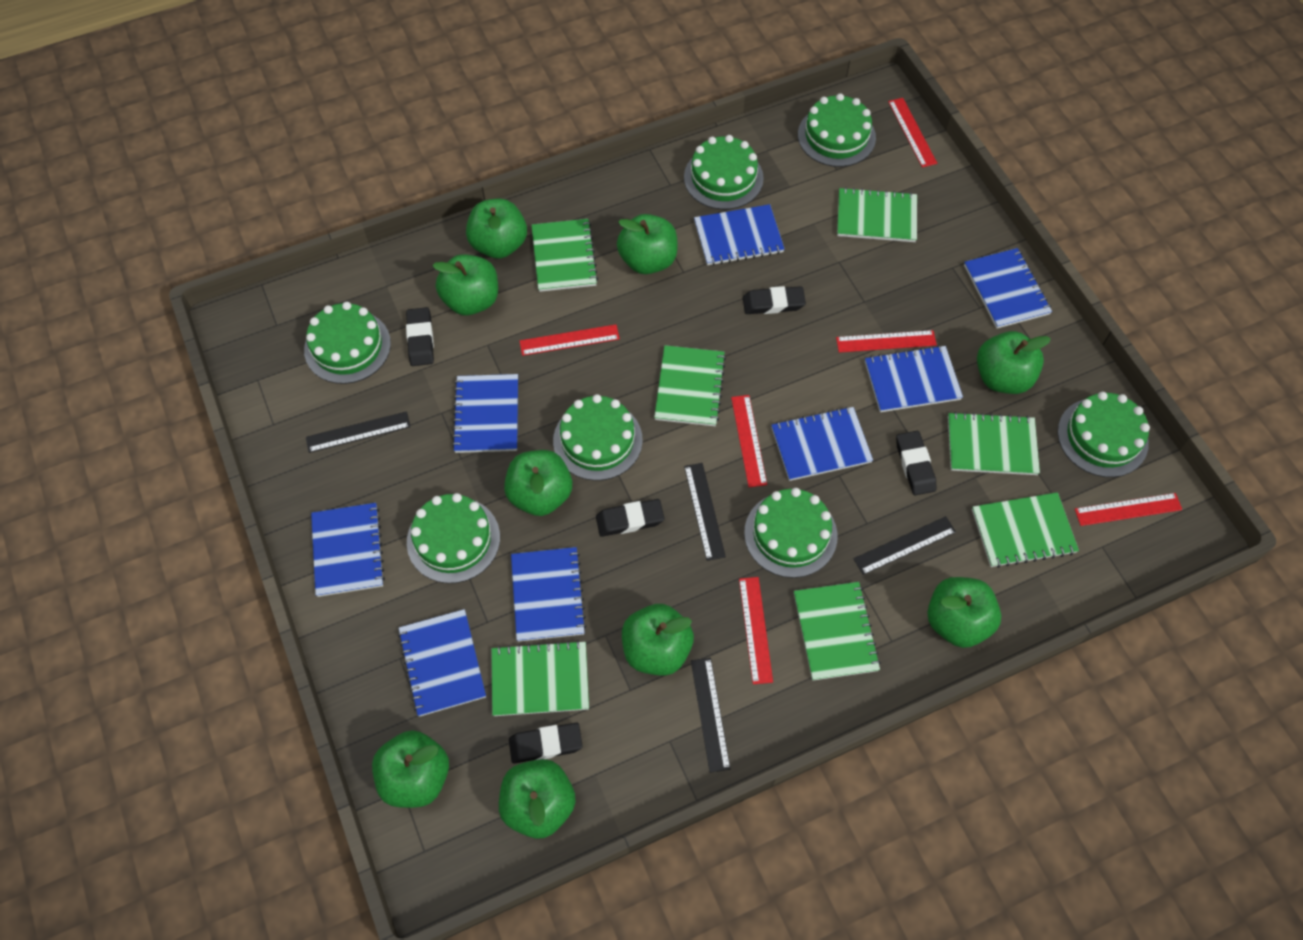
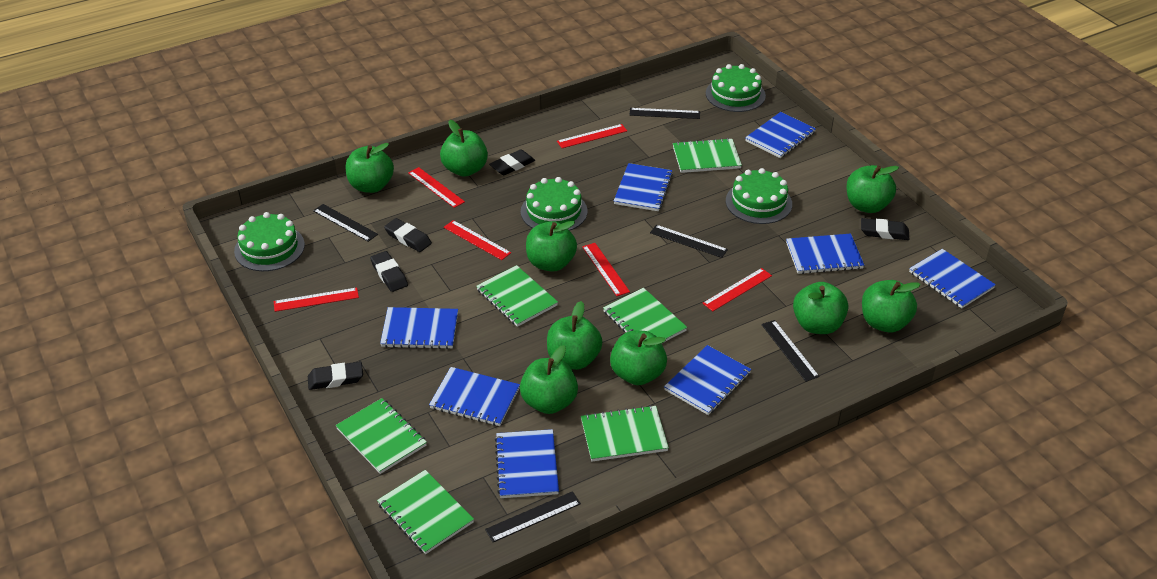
black ruler: [306,411,411,453] [684,463,726,561] [691,658,731,773] [853,516,956,575] = 4 -> [313,204,378,242] [485,491,581,542] [630,108,700,119] [650,225,728,258] [761,320,820,382] = 5
green cake: [304,302,391,384] [407,493,500,583] [553,394,643,481] [684,135,764,210] [744,488,838,578] [798,93,876,167] [1057,392,1150,477] = 7 -> [234,212,305,271] [521,177,588,231] [706,64,766,112] [726,168,792,224] = 4
green notebook: [491,640,589,716] [531,219,598,292] [654,345,726,426] [794,582,881,681] [837,187,917,242] [948,412,1040,475] [972,492,1079,568] = 7 -> [336,398,427,474] [377,470,474,554] [476,265,558,327] [581,405,669,462] [603,288,687,344] [673,138,742,173] = 6

